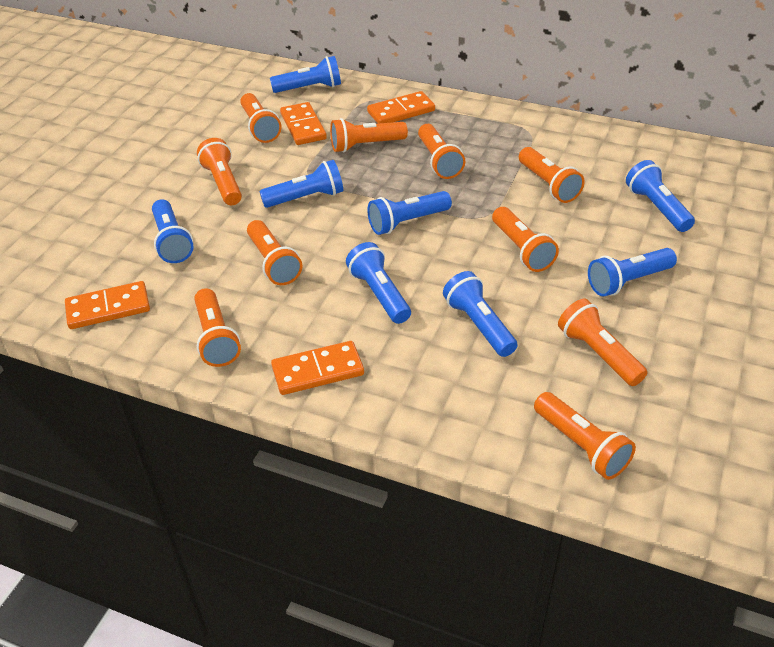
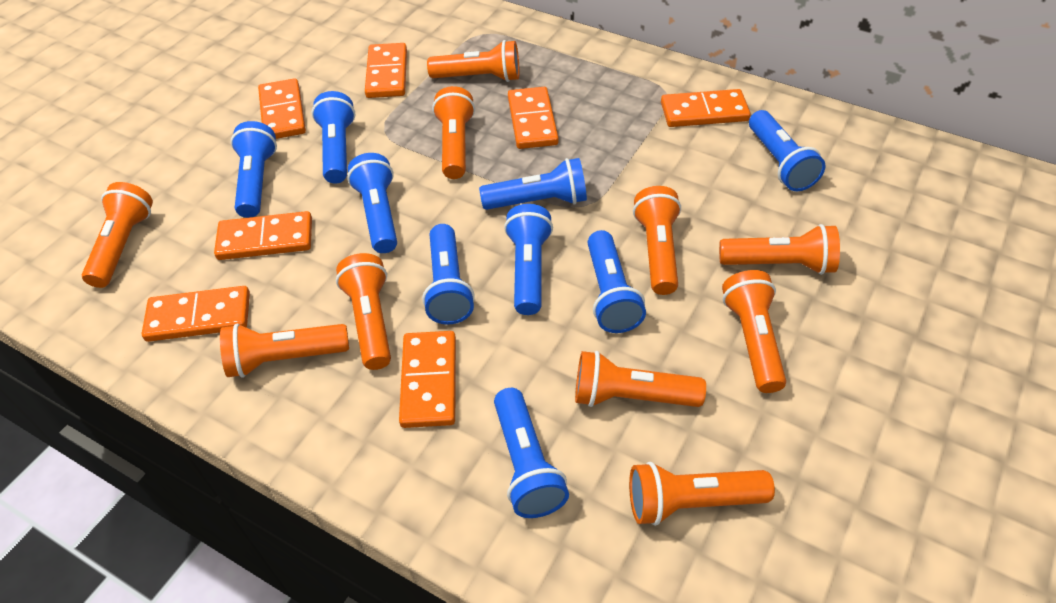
blue flashlight: [152,199,194,263] [259,160,343,208] [270,56,341,93] [346,242,411,324] [367,191,452,235] [443,271,518,357] [588,248,677,297] [626,160,695,232] = 8 -> [231,121,277,218] [312,91,355,183] [347,153,397,253] [422,224,475,324] [479,158,587,210] [494,388,569,518] [504,204,553,315] [588,230,646,333] [749,110,826,191] = 9
orange domino: [65,281,150,329] [271,341,364,395] [280,102,327,145] [367,91,435,124] = 4 -> [142,286,250,342] [214,211,312,260] [258,78,306,139] [365,43,407,98] [399,331,456,428] [508,87,559,149] [661,89,751,127] = 7

